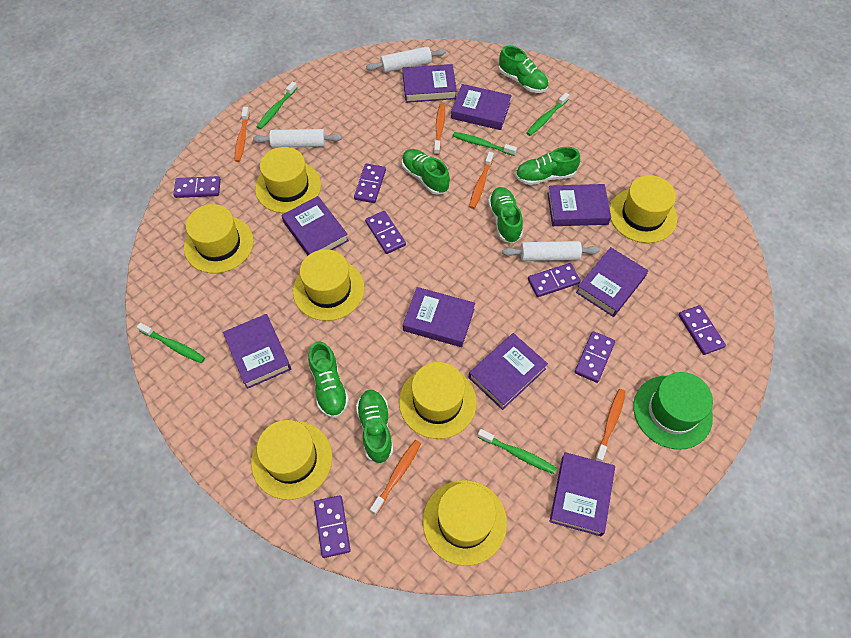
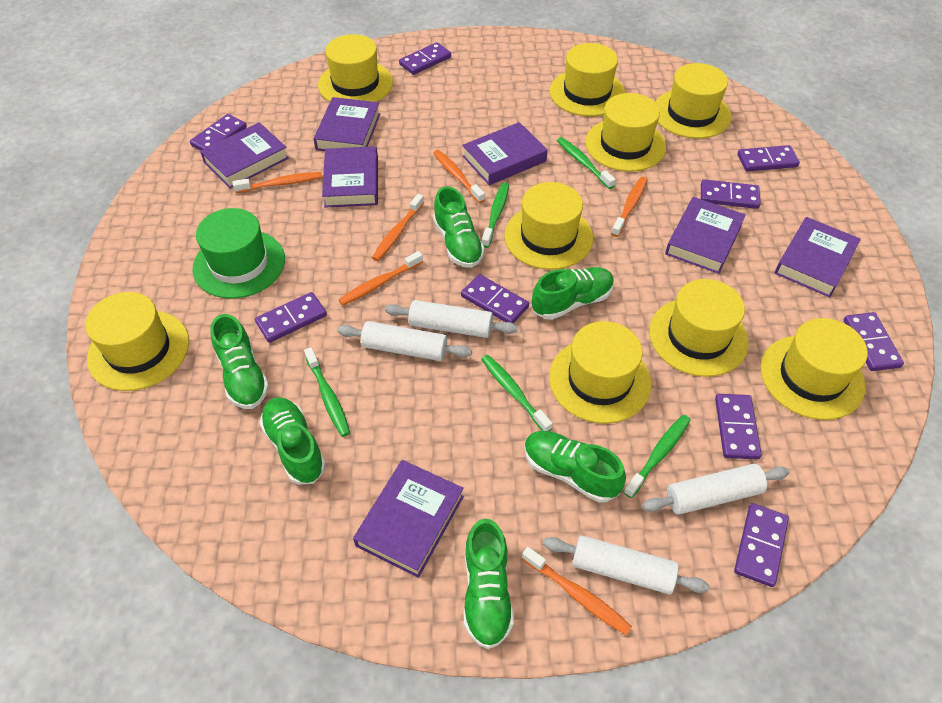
orange toothbrush: [235,107,250,162] [370,440,421,515] [434,104,445,155] [469,152,494,209] [595,389,626,462] = 5 -> [233,172,322,193] [339,251,423,306] [372,194,424,261] [433,150,485,203] [522,547,632,635] [611,177,647,237] = 6
purple book: [223,314,291,389] [282,196,349,255] [403,64,457,103] [403,287,475,347] [451,84,512,130] [468,333,548,410] [547,184,611,226] [549,452,615,536] [576,247,648,317] = 9 -> [200,122,289,188] [314,97,380,151] [322,146,378,208] [353,460,464,578] [462,122,548,185] [665,197,746,274] [775,217,861,297] = 7
purple domino: [173,176,221,198] [314,495,351,558] [354,163,386,203] [365,211,406,254] [528,263,581,297] [575,331,615,383] [678,305,726,355] = 7 -> [190,114,247,151] [255,292,327,343] [399,42,451,75] [461,274,529,323] [701,179,760,209] [715,394,762,460] [734,503,789,587] [738,145,800,171] [844,312,904,371] = 9
white rolling pin: [253,129,342,148] [366,47,446,73] [502,241,600,261] = 3 -> [337,321,472,361] [385,300,518,338] [543,535,709,594] [642,464,789,515] = 4
yellow hat: [184,204,254,273] [251,420,332,500] [255,147,321,213] [293,249,365,321] [399,362,477,439] [423,480,507,566] [610,175,677,243] = 7 -> [85,292,189,391] [318,34,393,102] [504,182,593,270] [549,321,651,424] [550,43,625,116] [585,93,666,172] [649,279,749,377] [655,63,731,139] [760,318,868,420] = 9

